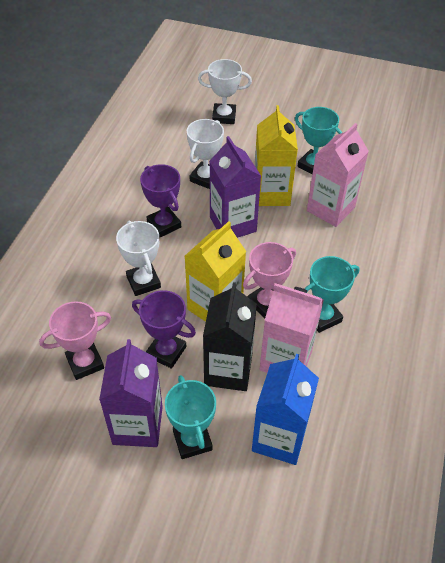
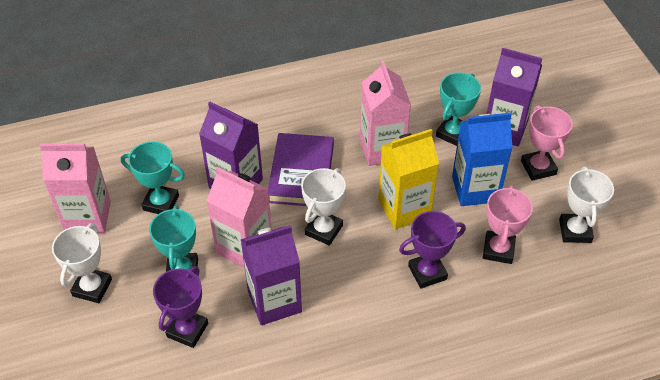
black carton: [203,282,257,391] = 1 -> none = 0
pink carton: [260,283,324,373] [307,123,369,227] = 2 -> [40,143,111,233] [206,167,272,268] [360,60,411,166] = 3
purple book: none = 0 -> [268,133,334,206] = 1
purple carton: [99,339,163,447] [209,136,261,238] = 2 -> [199,102,263,189] [241,225,302,325] [487,48,542,146] = 3
yellow carton: [185,221,246,322] [255,105,298,206] = 2 -> [378,129,439,229] = 1

